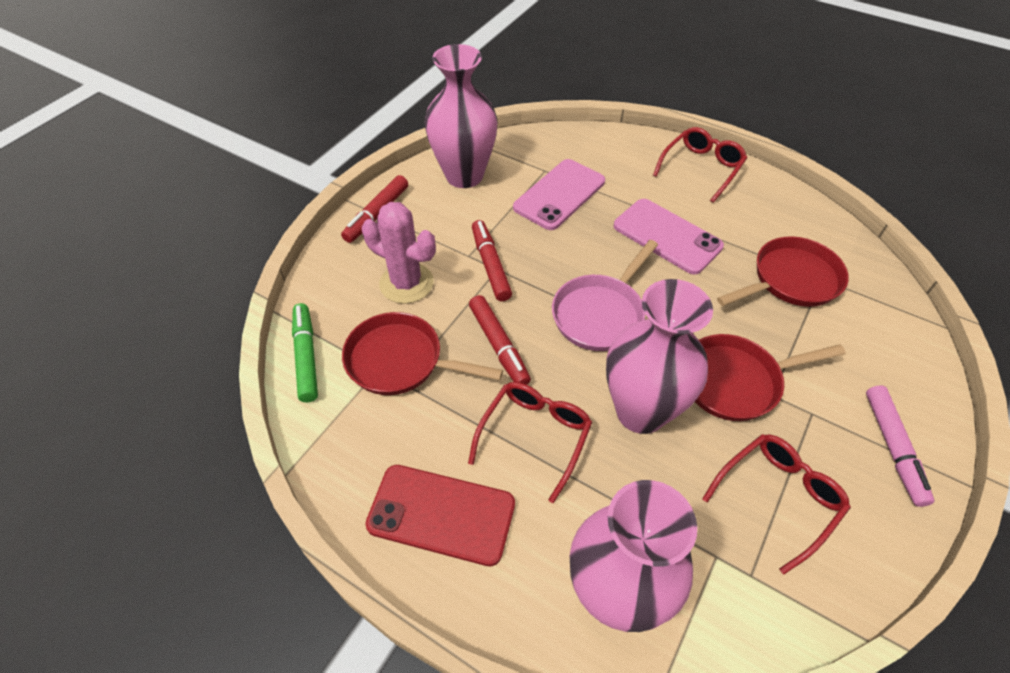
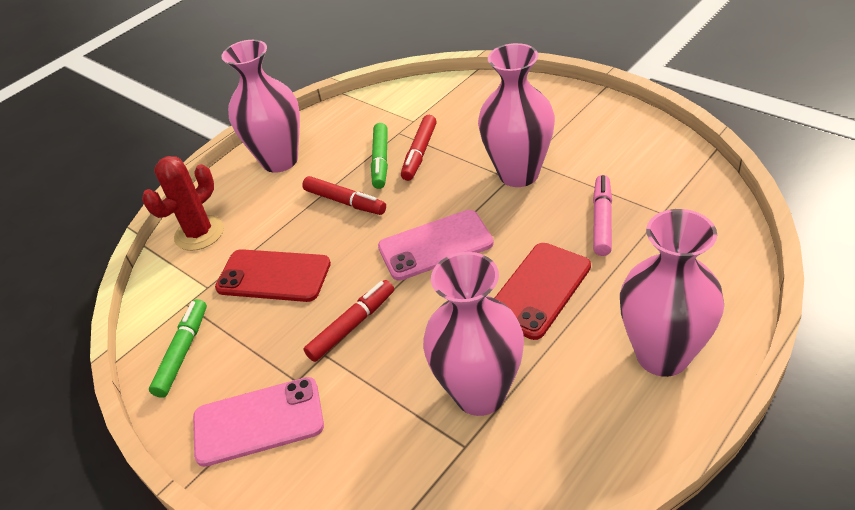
green marker: [292,303,318,403] = 1 -> [149,299,207,398] [371,123,388,189] = 2
pink cactus: [362,202,436,304] = 1 -> none = 0
pink pan: [552,240,658,351] = 1 -> none = 0
pink vase: [425,44,498,188] [570,480,697,632] [606,279,713,434] = 3 -> [222,40,300,173] [423,252,524,416] [478,43,555,187] [620,209,724,377] = 4
red cactus: none = 0 -> [142,156,224,251] = 1
red glasses: [468,382,592,503] [653,127,747,203] [702,434,851,574] = 3 -> none = 0
red pan: [342,312,503,395] [695,334,846,421] [717,236,849,307] = 3 -> none = 0
red phone: [365,465,515,566] = 1 -> [215,249,331,302] [495,243,591,340] = 2

